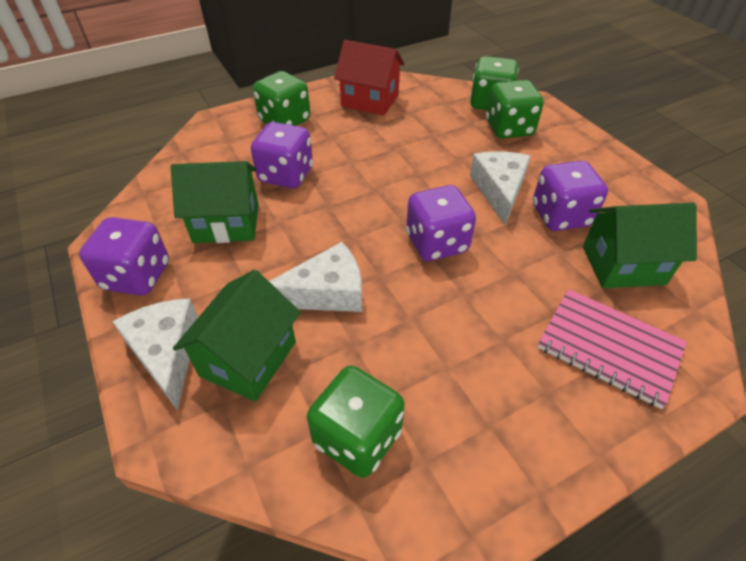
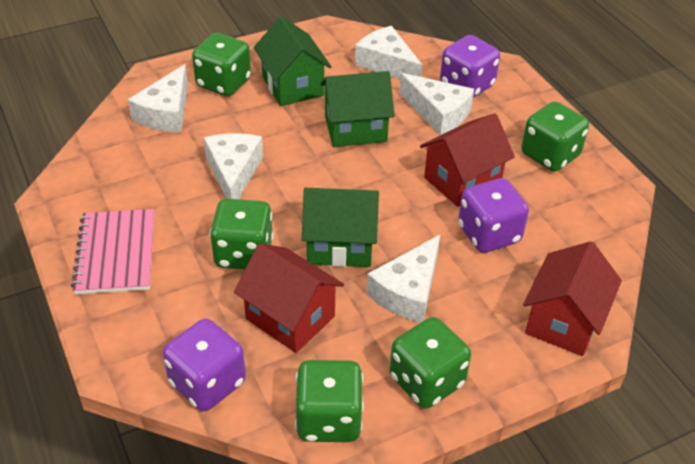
green dice: [253,71,310,126] [307,366,405,478] [470,56,519,110] [486,80,544,139] = 4 -> [192,33,251,96] [210,199,273,270] [295,360,364,442] [389,317,471,409] [521,101,589,172] = 5
purple dice: [79,217,169,295] [251,122,313,188] [406,185,476,261] [533,161,608,231] = 4 -> [163,318,246,411] [440,35,500,98] [458,178,529,253] = 3
red house: [334,40,405,116] = 1 -> [234,244,344,353] [420,113,515,207] [523,241,622,356] = 3
white cheese: [112,298,198,411] [269,242,362,312] [470,151,530,225] = 3 -> [128,64,188,132] [204,133,263,199] [355,26,423,79] [366,235,440,323] [399,73,474,135] = 5

